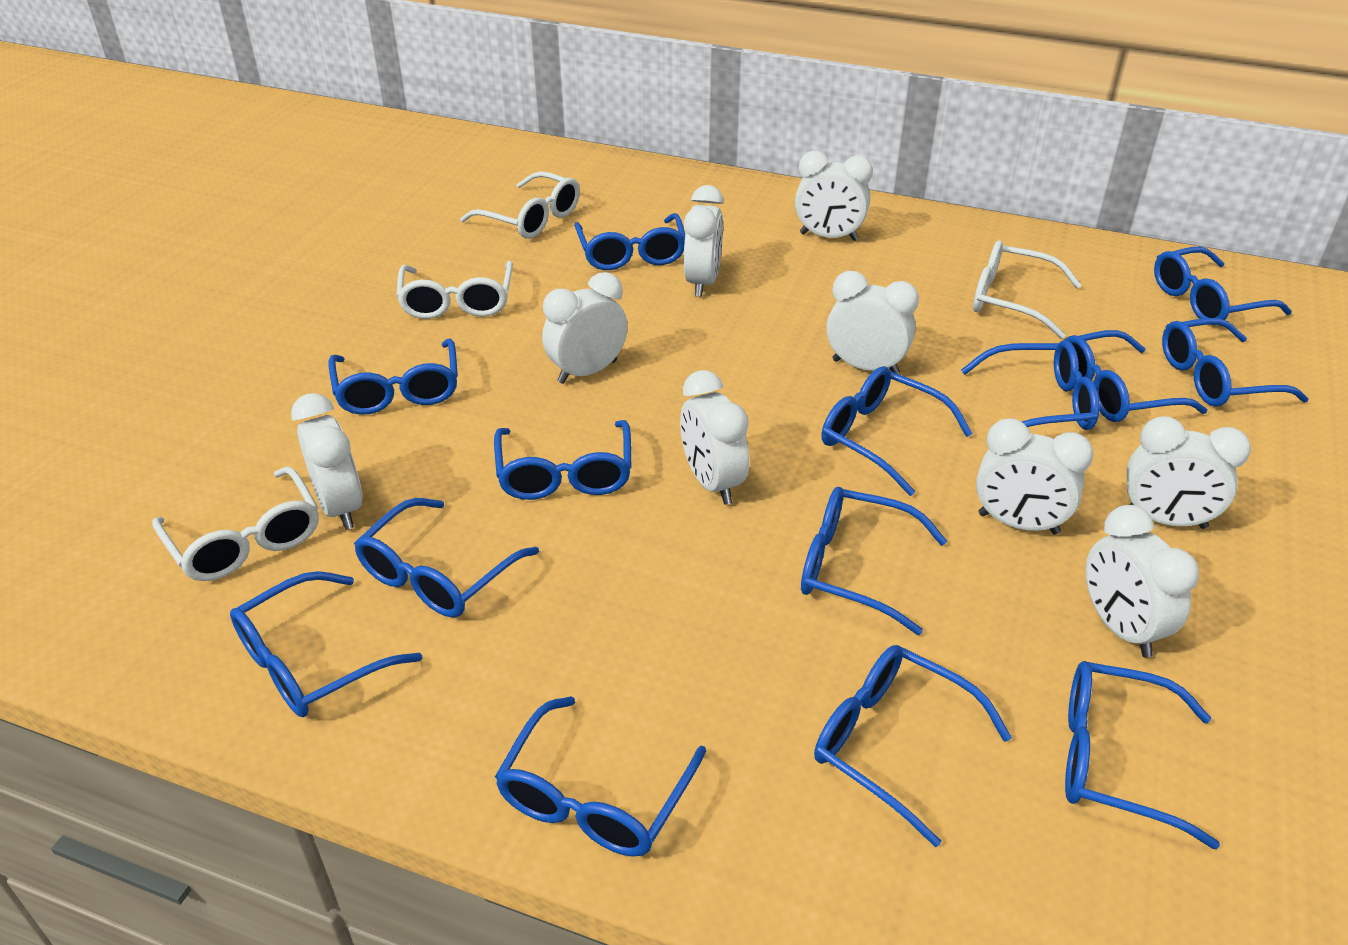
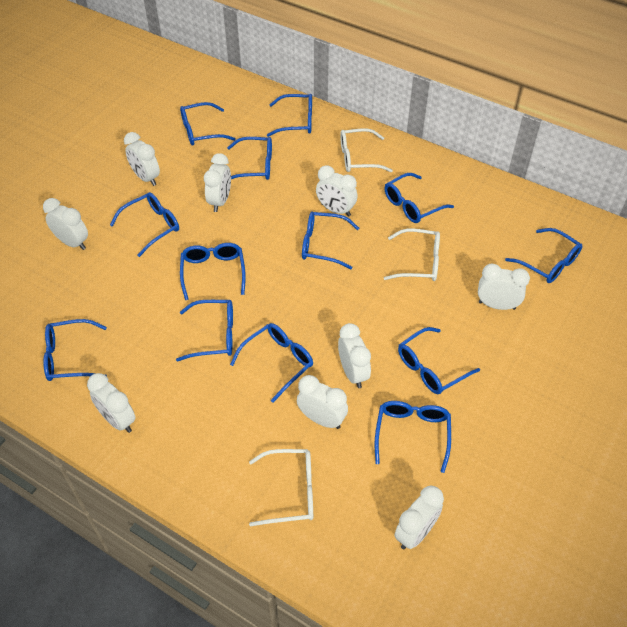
blue glasses: [230,571,422,717] [329,339,458,415] [354,498,539,618] [494,420,631,500] [495,696,706,857] [575,213,685,270] [801,487,947,635] [814,645,1012,847] [822,366,973,496] [961,340,1099,430] [1064,330,1207,422] [1065,661,1220,850] [1154,247,1292,320] [1162,318,1309,407] = 14 -> [43,319,107,381] [110,192,179,257] [176,300,233,362] [180,102,236,146] [180,243,246,300] [227,137,272,180] [230,323,313,403] [267,94,312,137] [302,212,359,269] [375,401,451,473] [385,173,454,223] [398,327,480,394] [505,228,583,283] = 13
white glasses: [152,466,319,581] [396,261,513,319] [460,171,580,239] [973,240,1081,339] = 4 -> [249,449,313,526] [340,128,393,172] [384,229,440,281] = 3

